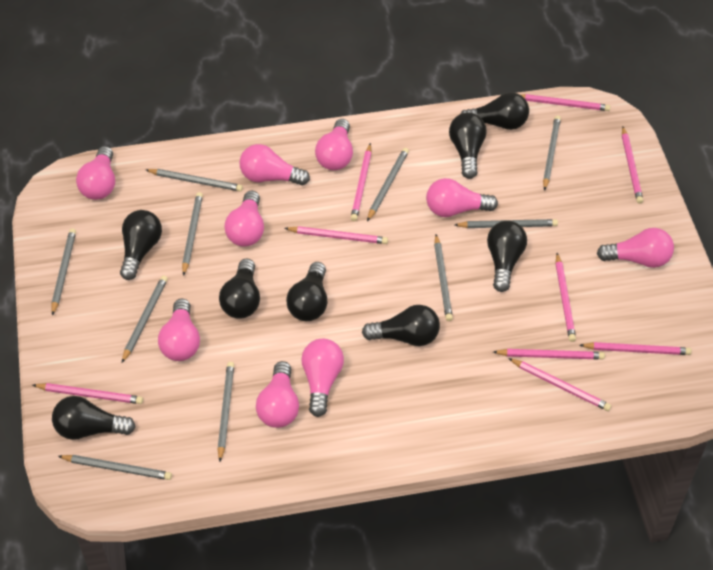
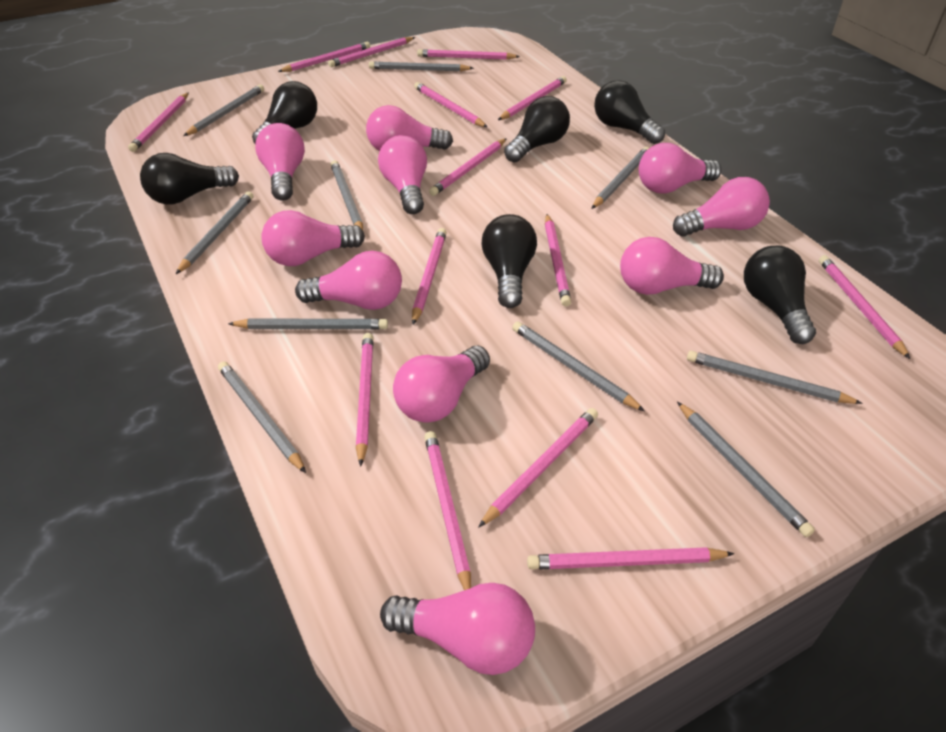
black light bulb: [52,396,135,440] [120,210,162,280] [219,259,260,319] [286,262,327,321] [362,305,440,346] [449,112,487,179] [461,92,529,130] [487,221,527,292] = 8 -> [140,153,239,204] [252,81,317,144] [482,214,537,308] [504,96,570,163] [594,80,665,144] [744,246,816,344] = 6
pink light bulb: [76,146,115,200] [158,298,200,361] [224,191,264,247] [239,144,310,186] [256,361,299,428] [301,339,344,417] [315,119,353,170] [426,178,498,217] [597,228,674,268] = 9 -> [255,123,305,200] [261,210,365,266] [295,251,402,310] [366,105,453,151] [378,135,427,214] [380,583,535,675] [393,346,490,423] [620,237,724,295] [639,143,721,194] [673,177,770,237] = 10
pink pencil: [33,383,143,404] [284,226,388,244] [351,143,372,221] [493,349,605,359] [508,358,611,411] [521,94,610,111] [555,253,576,342] [579,342,692,355] [622,127,643,204] = 9 -> [128,92,189,152] [278,42,370,72] [328,37,415,67] [356,333,374,467] [412,228,447,325] [414,82,487,127] [417,49,520,60] [424,431,471,590] [429,138,507,196] [479,408,598,527] [498,76,567,120] [527,547,734,570] [545,214,571,307] [819,255,910,359] = 14

